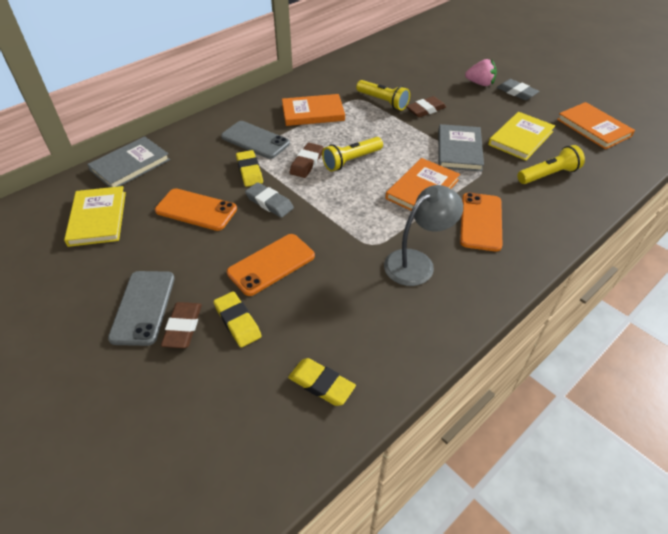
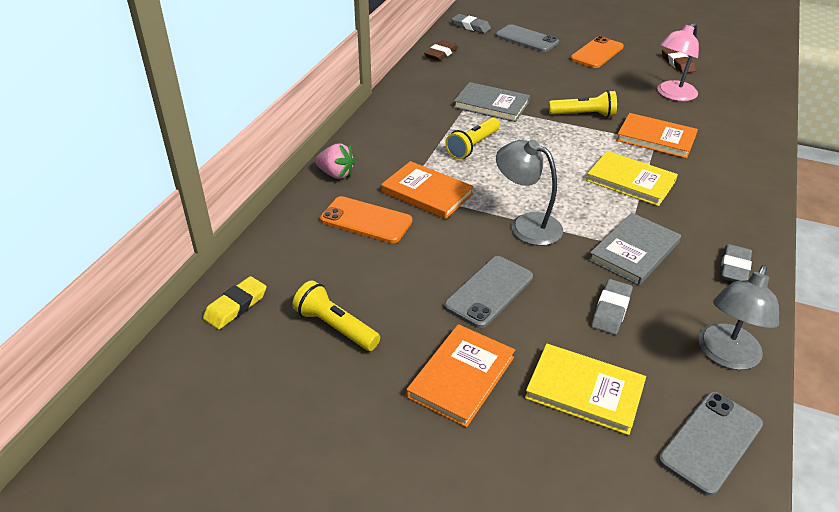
brown eraser: [161,302,202,348] [290,143,323,178] [406,96,446,117] = 3 -> [424,40,458,61] [662,48,696,73] = 2
grey eraser: [245,182,294,218] [497,79,539,100] = 2 -> [452,14,491,33] [591,279,633,335] [720,244,752,282] = 3
grey lamp: [384,185,463,286] = 1 -> [496,140,563,246] [698,265,779,370] = 2
grey phone: [108,271,175,346] [221,121,290,159] = 2 -> [444,256,533,328] [495,24,559,52] [658,392,763,496] = 3
orange phone: [155,188,237,231] [227,234,315,296] [460,193,503,251] = 3 -> [320,196,412,243] [570,36,624,68] = 2
pink lamp: none = 0 -> [657,23,699,101] = 1
yellow eraser: [213,291,262,347] [236,150,263,187] [288,358,356,406] = 3 -> [203,276,267,329] = 1

